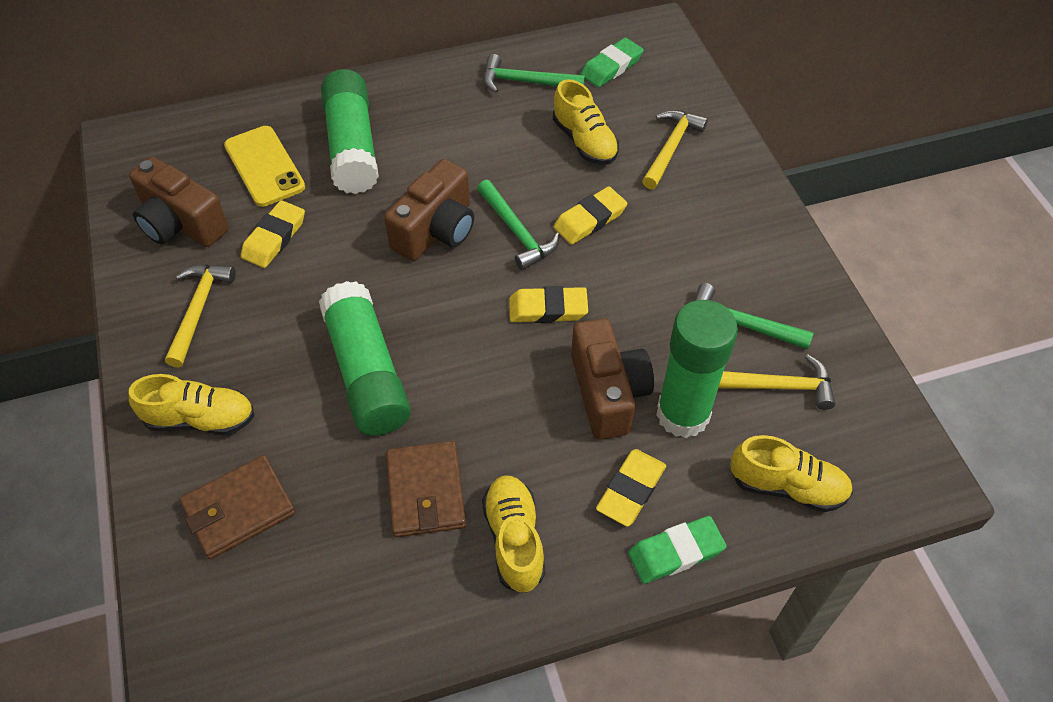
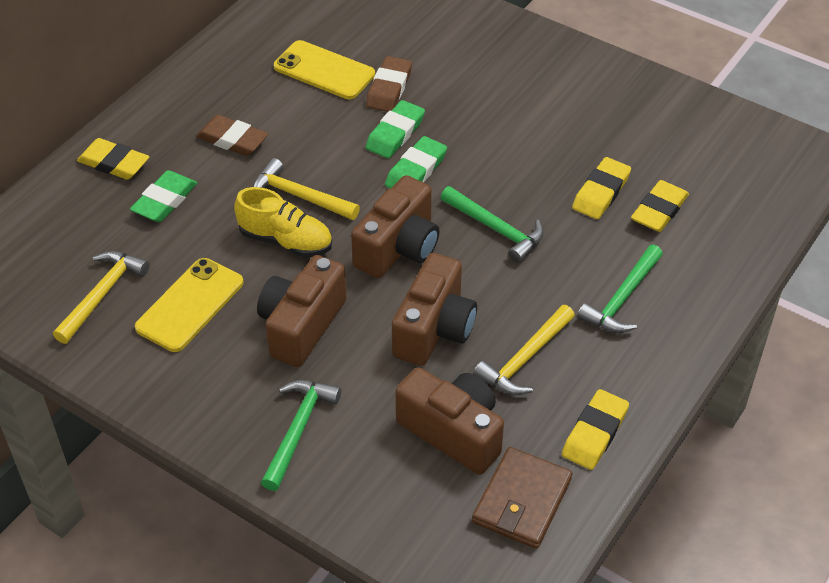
brown camera: [129,157,229,247] [384,159,474,261] [571,318,654,440] = 3 -> [257,255,346,367] [351,175,439,278] [392,253,477,366] [395,367,504,475] = 4
brown eraser: none = 0 -> [196,115,268,156] [366,56,412,112] = 2
brown wallet: [180,455,296,559] [386,441,466,537] = 2 -> [472,447,572,549] = 1
green eraser: [581,38,644,87] [628,516,727,584] = 2 -> [130,170,197,222] [365,100,425,158] [385,136,447,188] = 3
green glue stick: [319,281,411,436] [321,69,379,194] [656,300,738,438] = 3 -> none = 0
yellow phone: [224,126,305,207] = 1 -> [135,258,243,352] [274,40,375,99] = 2
yellow shoe: [129,374,254,435] [482,476,546,593] [553,79,619,165] [730,435,853,512] = 4 -> [234,187,332,257] = 1

